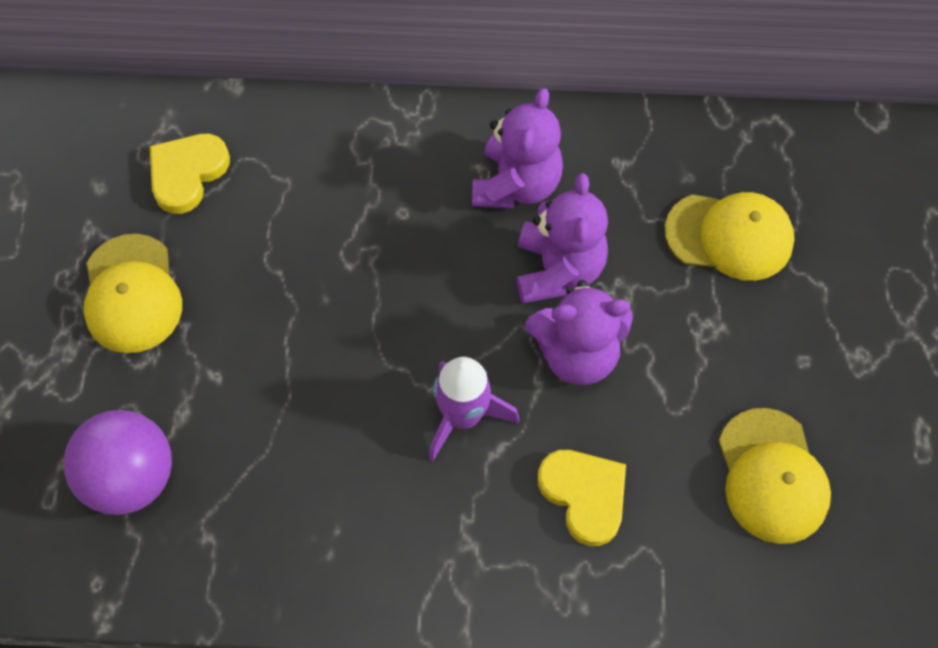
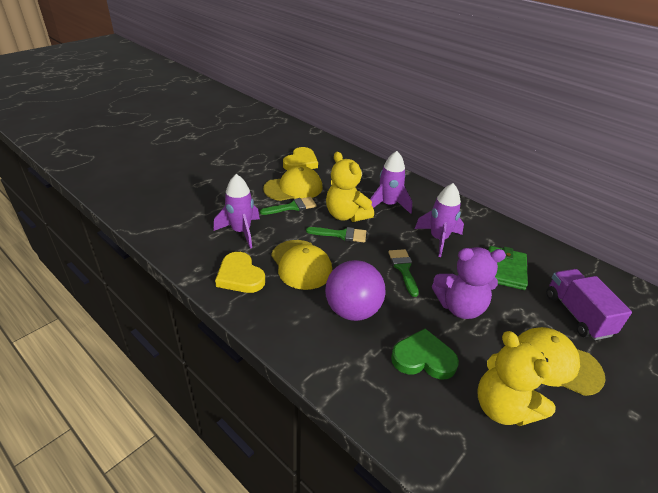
green brush: none = 0 -> [260,197,317,215] [306,227,366,242] [388,249,419,297] = 3
green heart: none = 0 -> [391,329,459,379] = 1
green wallet: none = 0 -> [488,246,528,290] = 1
purple rocket: [429,357,519,461] = 1 -> [214,174,260,248] [370,151,412,214] [415,183,464,257] = 3
purple teddy bear: [472,88,563,209] [517,173,608,304] [525,280,633,385] = 3 -> [432,247,506,319] = 1
purple truck: none = 0 -> [546,269,632,340] = 1
yellow teddy bear: none = 0 -> [326,152,374,222] [477,331,556,426] = 2

